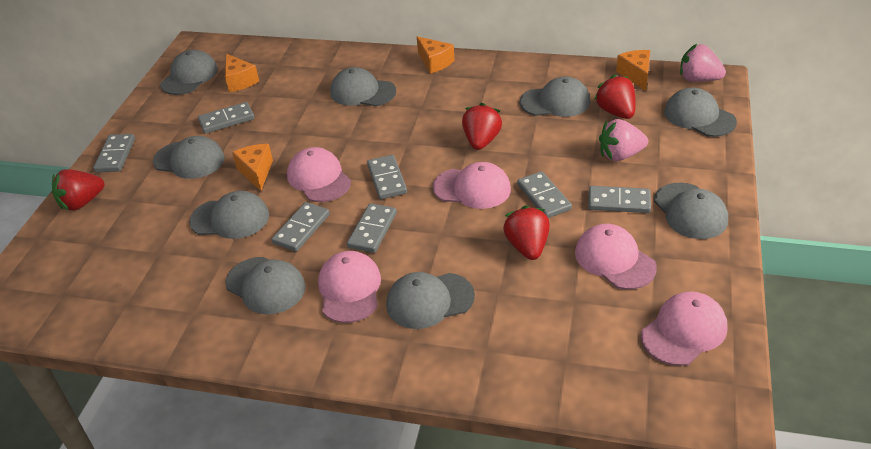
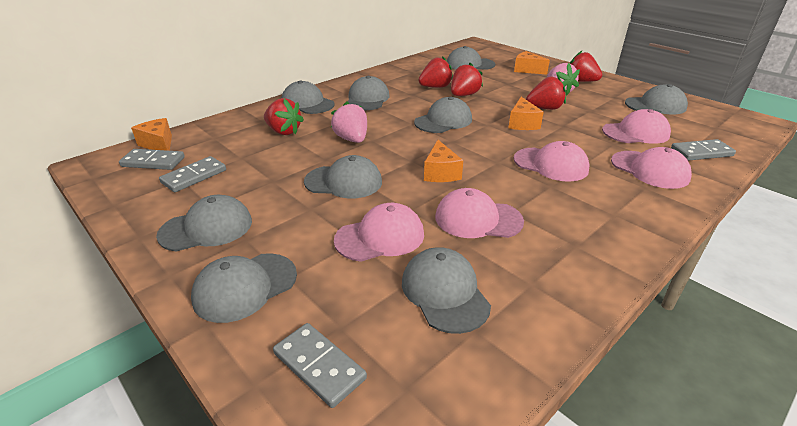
grey domino: [93,134,135,172] [198,102,255,134] [272,202,330,252] [347,203,397,253] [367,155,407,199] [517,171,572,218] [588,186,651,213] = 7 -> [119,149,185,170] [159,156,226,192] [273,323,367,408] [671,139,736,161] = 4
red strawberry: [52,169,104,211] [462,103,502,150] [503,205,550,260] [594,74,636,119] = 4 -> [264,98,304,135] [418,56,453,88] [451,63,483,96] [526,75,566,110] [570,51,602,82] = 5

